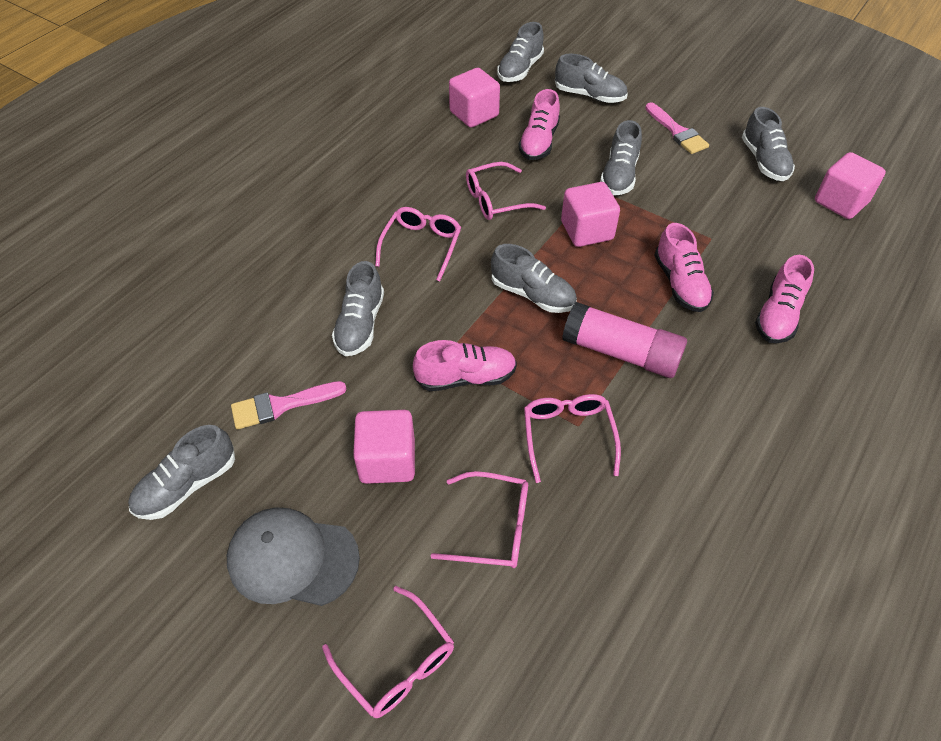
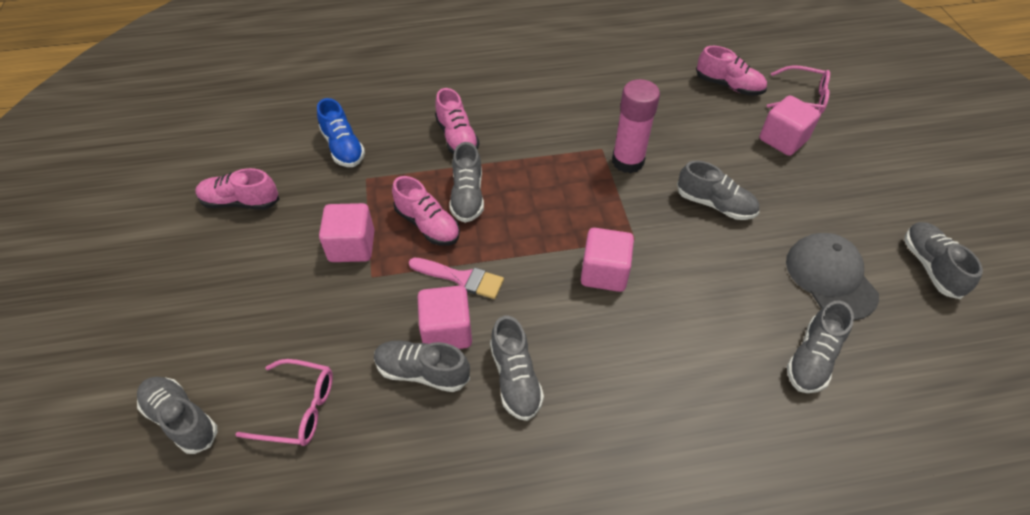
blue shoe: none = 0 -> [317,98,365,167] = 1
pink brush: [231,381,347,430] [645,102,709,154] = 2 -> [409,258,504,299] = 1
pink glasses: [322,586,454,718] [375,207,461,281] [431,471,528,568] [466,162,546,220] [524,394,621,483] = 5 -> [235,359,333,446] [767,65,830,114] = 2

